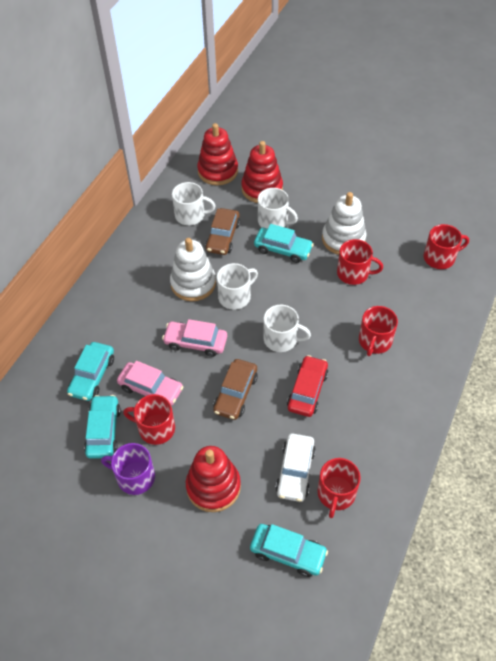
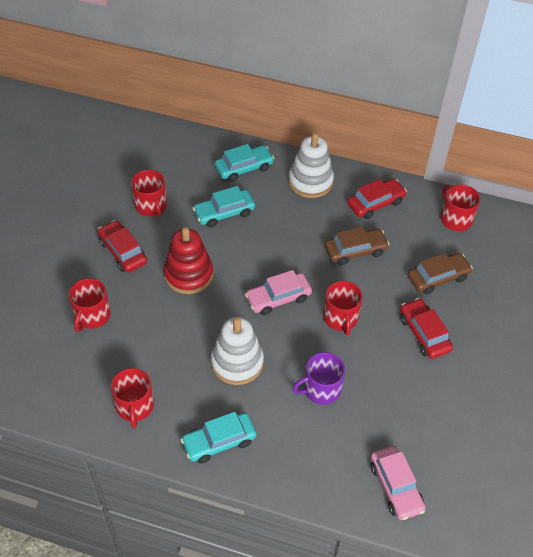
red car: [287,355,328,417] = 1 -> [97,220,147,273] [347,179,407,219] [400,298,453,359] = 3
red stacking toy: [186,446,241,512] [197,123,238,185] [241,141,283,203] = 3 -> [164,227,213,294] = 1
turquoise car: [67,342,114,401] [84,395,121,459] [250,524,328,577] [254,224,314,263] = 4 -> [180,412,256,464] [193,186,255,228] [215,144,274,182] = 3
white car: [276,433,316,502] = 1 -> none = 0
white mug: [172,182,216,225] [217,263,258,310] [258,188,298,229] [263,305,311,352] = 4 -> none = 0

